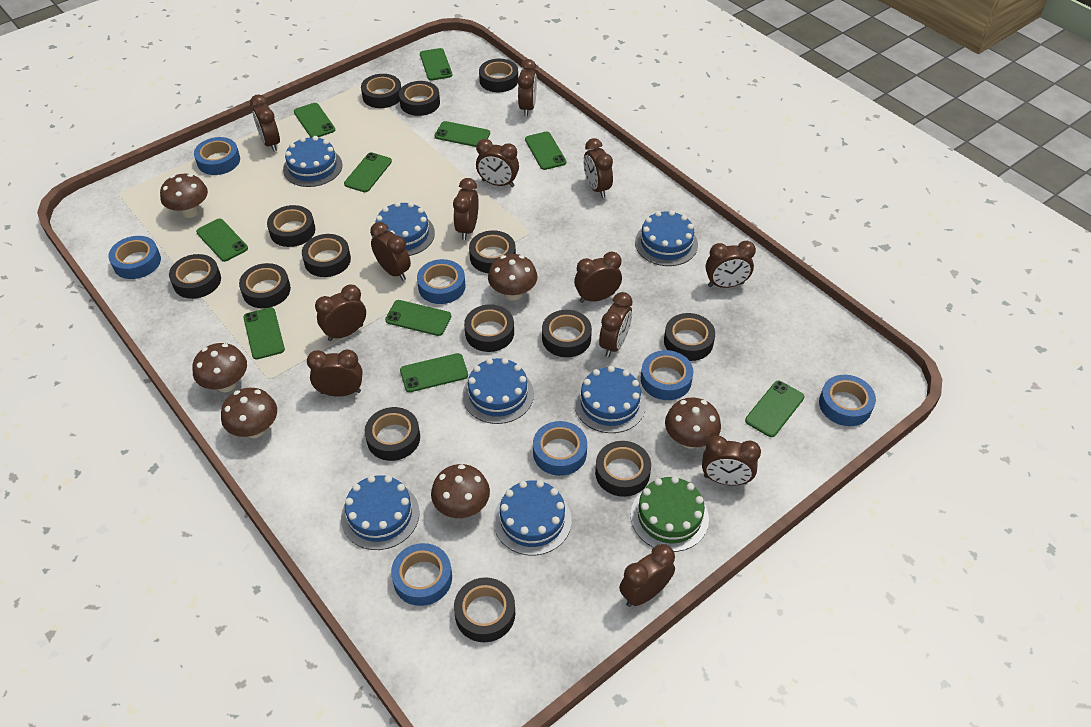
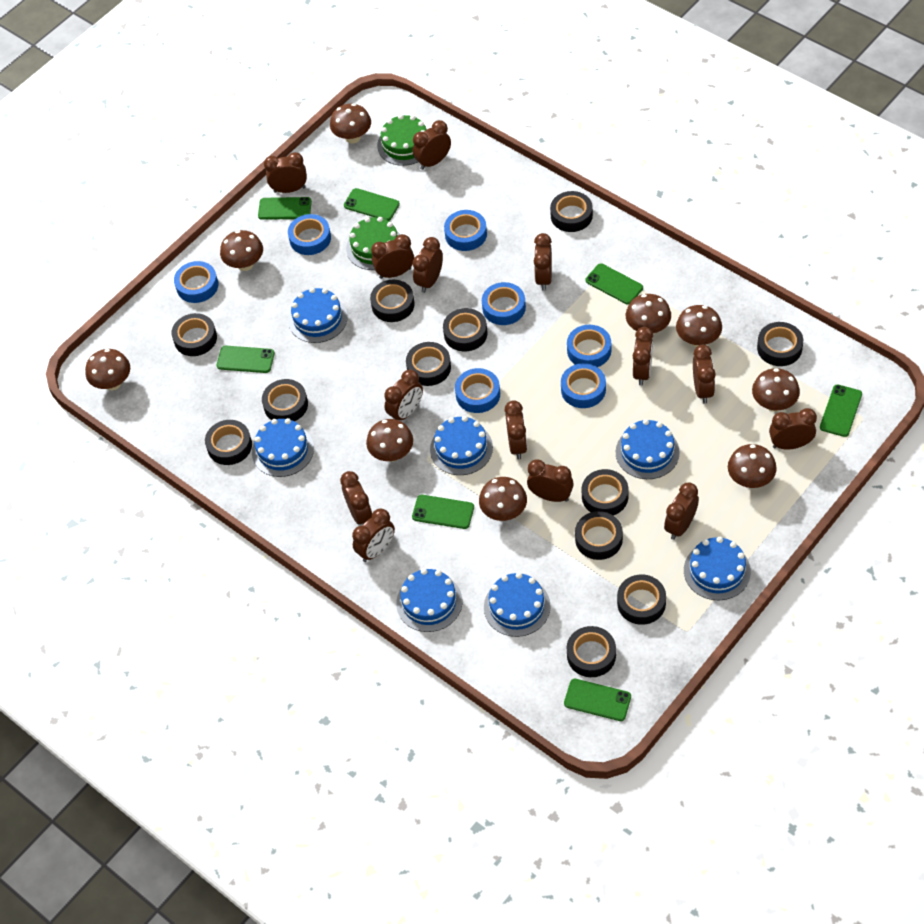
black tape: [169,254,221,299] [239,263,291,308] [267,205,315,247] [302,234,351,277] [361,74,401,108] [365,407,420,461] [399,81,440,116] [454,577,515,642] [464,304,514,352] [469,230,516,273] [479,59,518,92] [542,310,592,357] [595,441,651,497] [664,313,715,361] = 14 -> [171,313,217,356] [205,420,252,465] [262,379,308,421] [370,280,415,322] [406,342,451,386] [443,308,487,351] [550,191,593,232] [567,626,616,677] [575,511,623,560] [582,469,628,515] [617,574,666,625] [757,322,803,366] = 12
brown clock: [250,95,280,152] [307,350,362,397] [315,284,366,341] [370,222,411,281] [453,178,479,240] [476,139,519,187] [518,59,537,116] [574,252,622,303] [584,138,613,198] [599,292,632,357] [619,544,675,607] [702,436,761,485] [706,241,756,288] = 13 -> [264,152,307,193] [340,471,372,525] [352,508,395,562] [371,234,414,279] [384,370,423,420] [412,237,443,293] [413,120,451,170] [504,400,527,459] [527,459,574,502] [534,233,552,291] [633,327,653,386] [664,483,699,540] [693,345,716,404] [769,408,817,450] = 14
brown mushroom: [160,174,208,218] [192,343,247,392] [221,388,277,438] [431,464,490,518] [488,254,537,301] [665,398,721,448] = 6 -> [85,349,130,390] [220,230,263,271] [330,103,371,144] [366,419,413,462] [479,477,527,521] [626,294,671,334] [676,305,722,347] [728,444,777,488] [752,368,800,412] = 9
green cake: [631,476,709,552] = 1 -> [346,217,401,270] [377,114,427,166] = 2
green phone: [196,219,248,262] [243,307,285,360] [294,103,335,138] [344,152,392,192] [385,300,451,336] [400,353,468,392] [420,48,453,81] [434,121,490,147] [525,132,566,170] [745,381,804,437] = 10 -> [217,346,275,373] [258,197,312,220] [344,188,400,221] [412,495,474,529] [564,679,631,721] [586,263,643,304] [820,384,862,437] = 7

